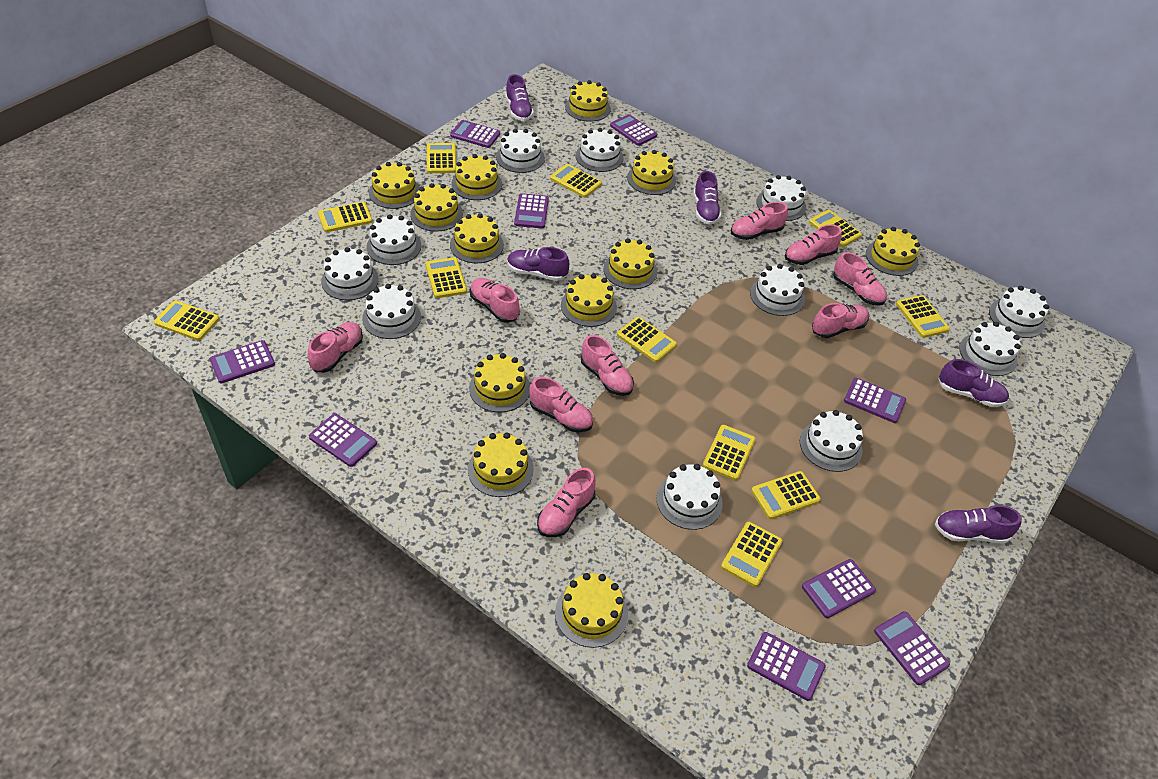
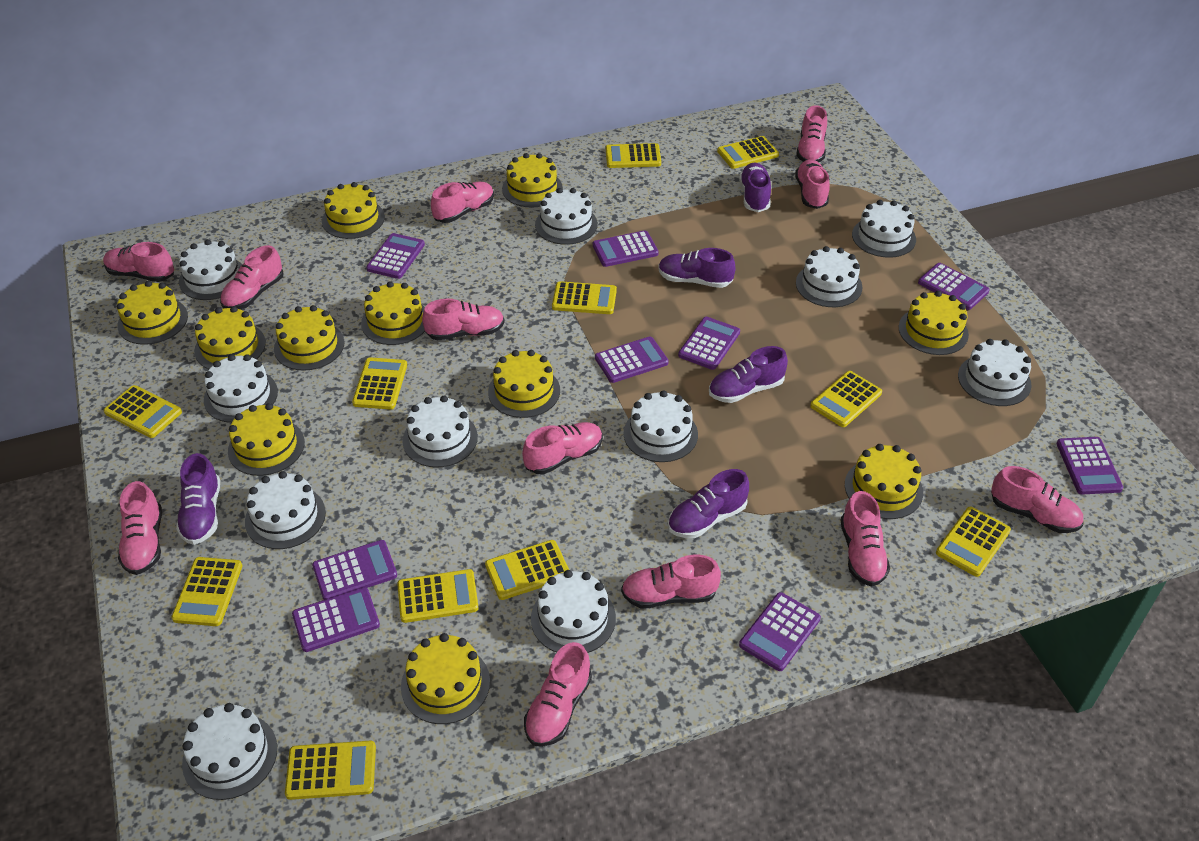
pink shoe: [308,322,363,372] [470,278,520,323] [529,377,593,432] [537,468,596,537] [581,335,634,396] [731,202,788,240] [785,225,842,265] [812,303,869,338] [833,252,887,306] = 9 -> [103,242,174,282] [118,481,162,575] [220,245,284,309] [422,299,505,340] [431,182,494,223] [522,422,603,475] [524,642,592,747] [621,555,721,608] [795,159,830,209] [796,106,827,162] [840,491,890,587] [991,466,1083,533] = 12
yellow cake: [369,162,420,209] [410,183,463,232] [450,213,504,263] [452,154,502,200] [468,433,534,497] [469,353,530,412] [555,573,628,648] [561,273,617,327] [565,80,611,122] [603,238,657,289] [627,150,676,195] [866,227,920,276] = 12 -> [117,281,188,345] [194,306,266,369] [228,403,305,476] [274,305,344,371] [322,182,385,239] [361,281,425,345] [401,633,490,724] [488,350,560,418] [502,153,563,208] [845,444,923,519] [899,291,969,355] = 11

